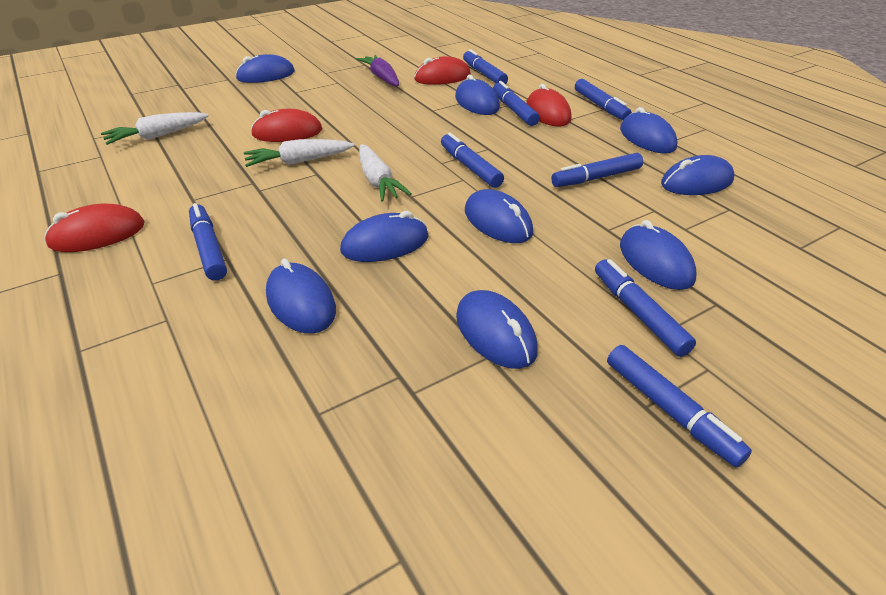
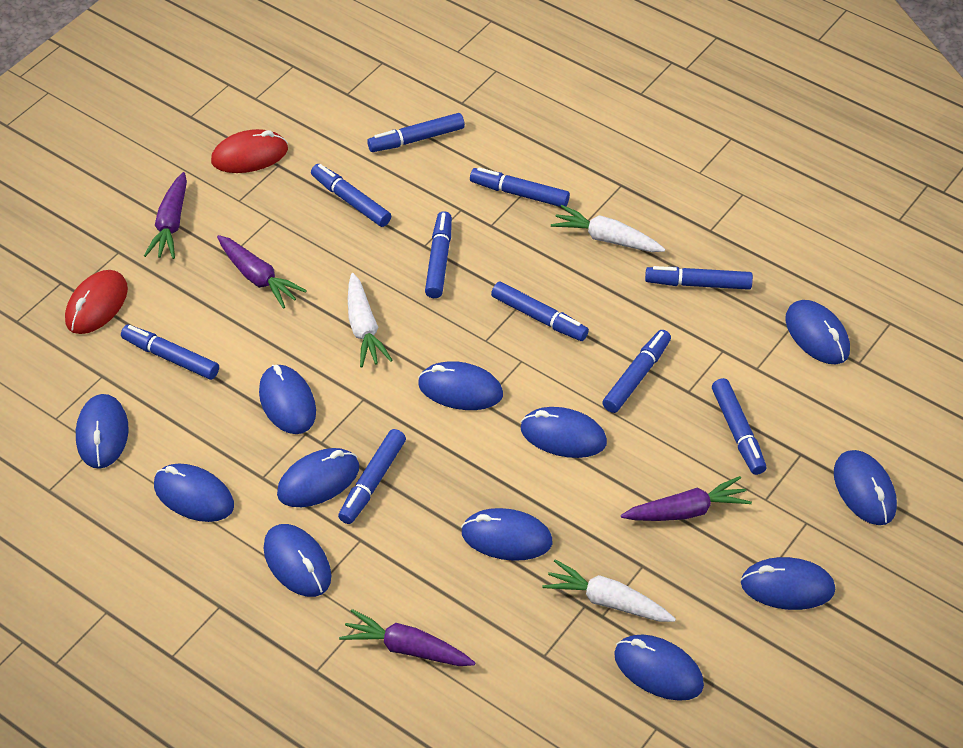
blue marker: [189,203,227,281] [441,133,504,188] [463,49,508,84] [493,81,540,126] [551,153,643,187] [575,79,632,120] [595,259,696,357] [607,345,752,467] = 8 -> [121,324,219,380] [311,164,391,227] [338,429,406,524] [367,113,465,152] [425,211,452,298] [470,167,570,207] [491,281,589,341] [602,330,671,413] [645,266,753,290] [712,378,766,475] = 10
blue mouse: [235,54,295,83] [266,259,336,333] [340,211,429,262] [455,75,500,115] [456,290,538,369] [465,189,533,243] [620,107,677,154] [620,220,697,290] [661,155,735,195] = 9 -> [76,394,129,469] [154,464,234,522] [259,365,316,434] [263,524,331,597] [277,448,359,507] [418,361,503,410] [461,508,553,561] [521,407,607,458] [614,634,704,701] [741,557,835,610] [785,300,850,364] [834,450,897,525] = 12
purple carrot: [356,55,399,86] = 1 -> [144,172,187,259] [217,235,307,309] [339,609,475,666] [621,476,752,521] = 4
red mouse: [44,204,145,252] [251,109,322,142] [414,56,471,85] [526,84,571,127] = 4 -> [65,270,128,334] [211,129,288,173] = 2

